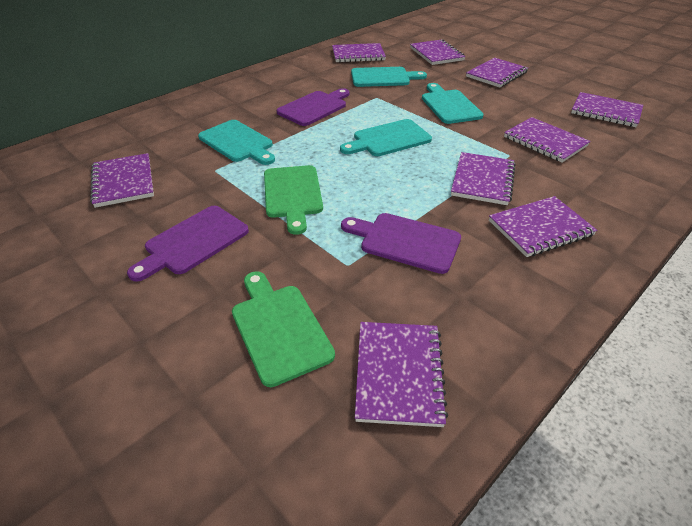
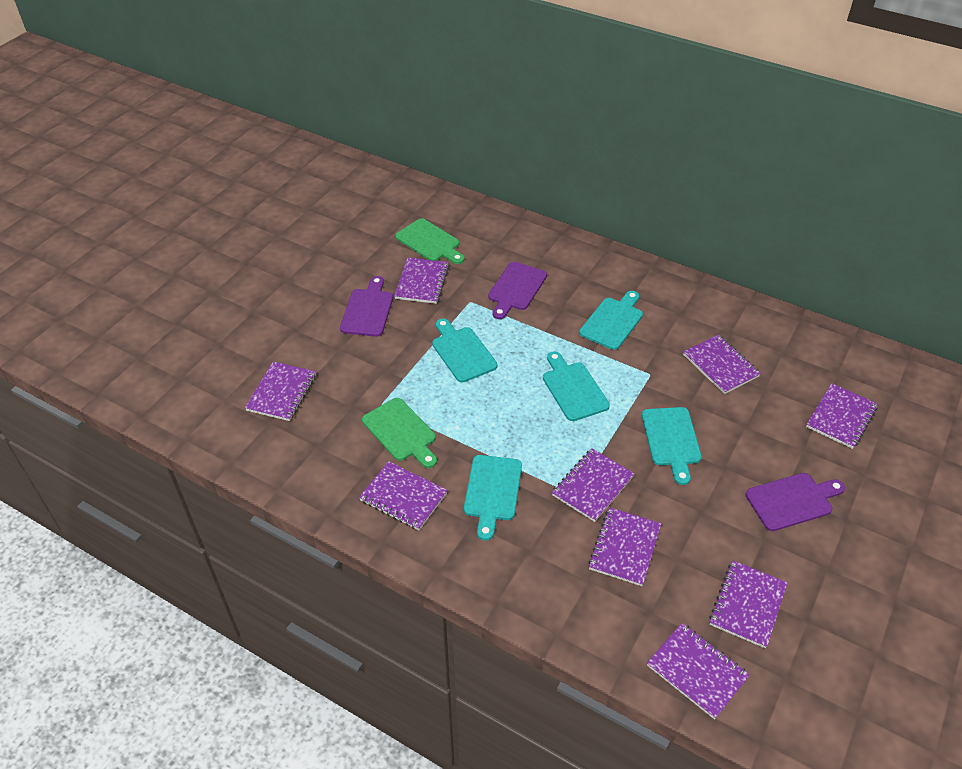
turquoise cutting board: [198,120,275,165] [340,119,432,156] [351,67,427,87] [422,83,484,124] = 4 -> [432,319,497,383] [464,455,522,540] [543,351,610,421] [579,291,643,350] [642,407,702,485] = 5

